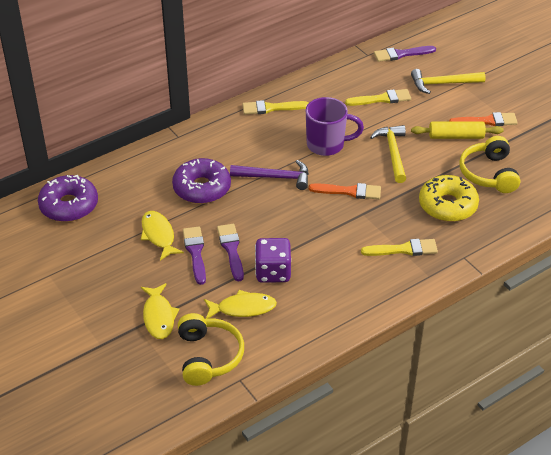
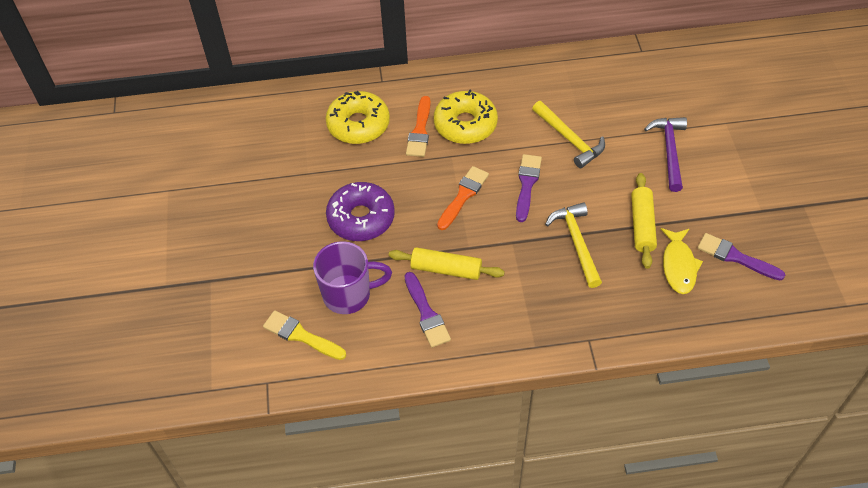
purple dice: [255,238,291,283] = 1 -> none = 0
purple donut: [38,175,98,222] [172,158,231,204] = 2 -> [326,182,395,241] = 1
yellow brush: [242,100,309,114] [345,89,411,106] [361,239,438,256] = 3 -> [263,310,346,360] = 1
yellow donut: [419,175,479,222] = 1 -> [325,91,390,144] [434,90,498,144] = 2
yellow fish: [141,211,184,260] [141,283,179,339] [204,290,277,319] = 3 -> [661,228,703,294] = 1
yellow headphones: [178,313,244,386] [459,136,520,193] = 2 -> none = 0
yellow rolling pin: [411,122,504,139] = 1 -> [389,247,505,280] [631,173,657,269] = 2

